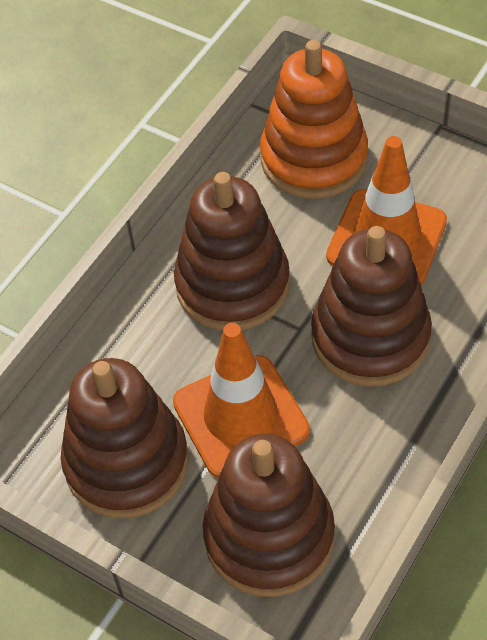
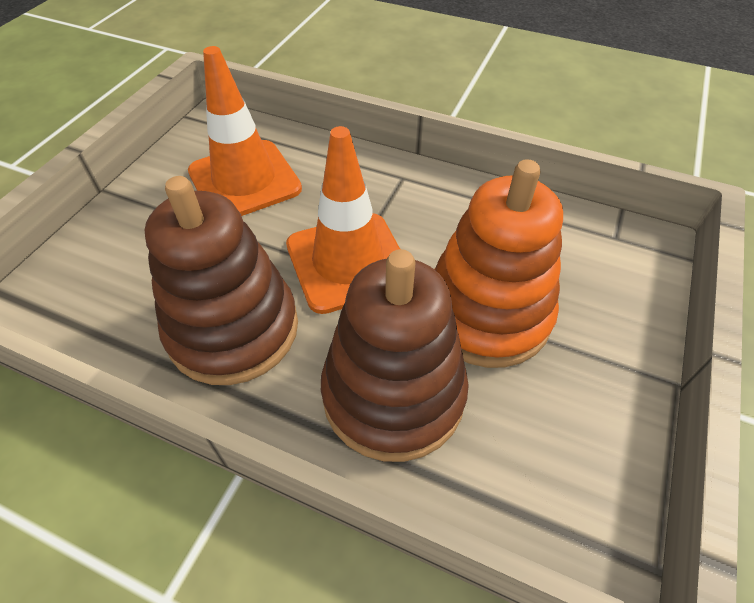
brown stacking toy: [61,358,189,518] [174,172,290,331] [203,433,335,597] [311,226,432,387] = 4 -> [144,176,298,385] [321,249,469,462] = 2

